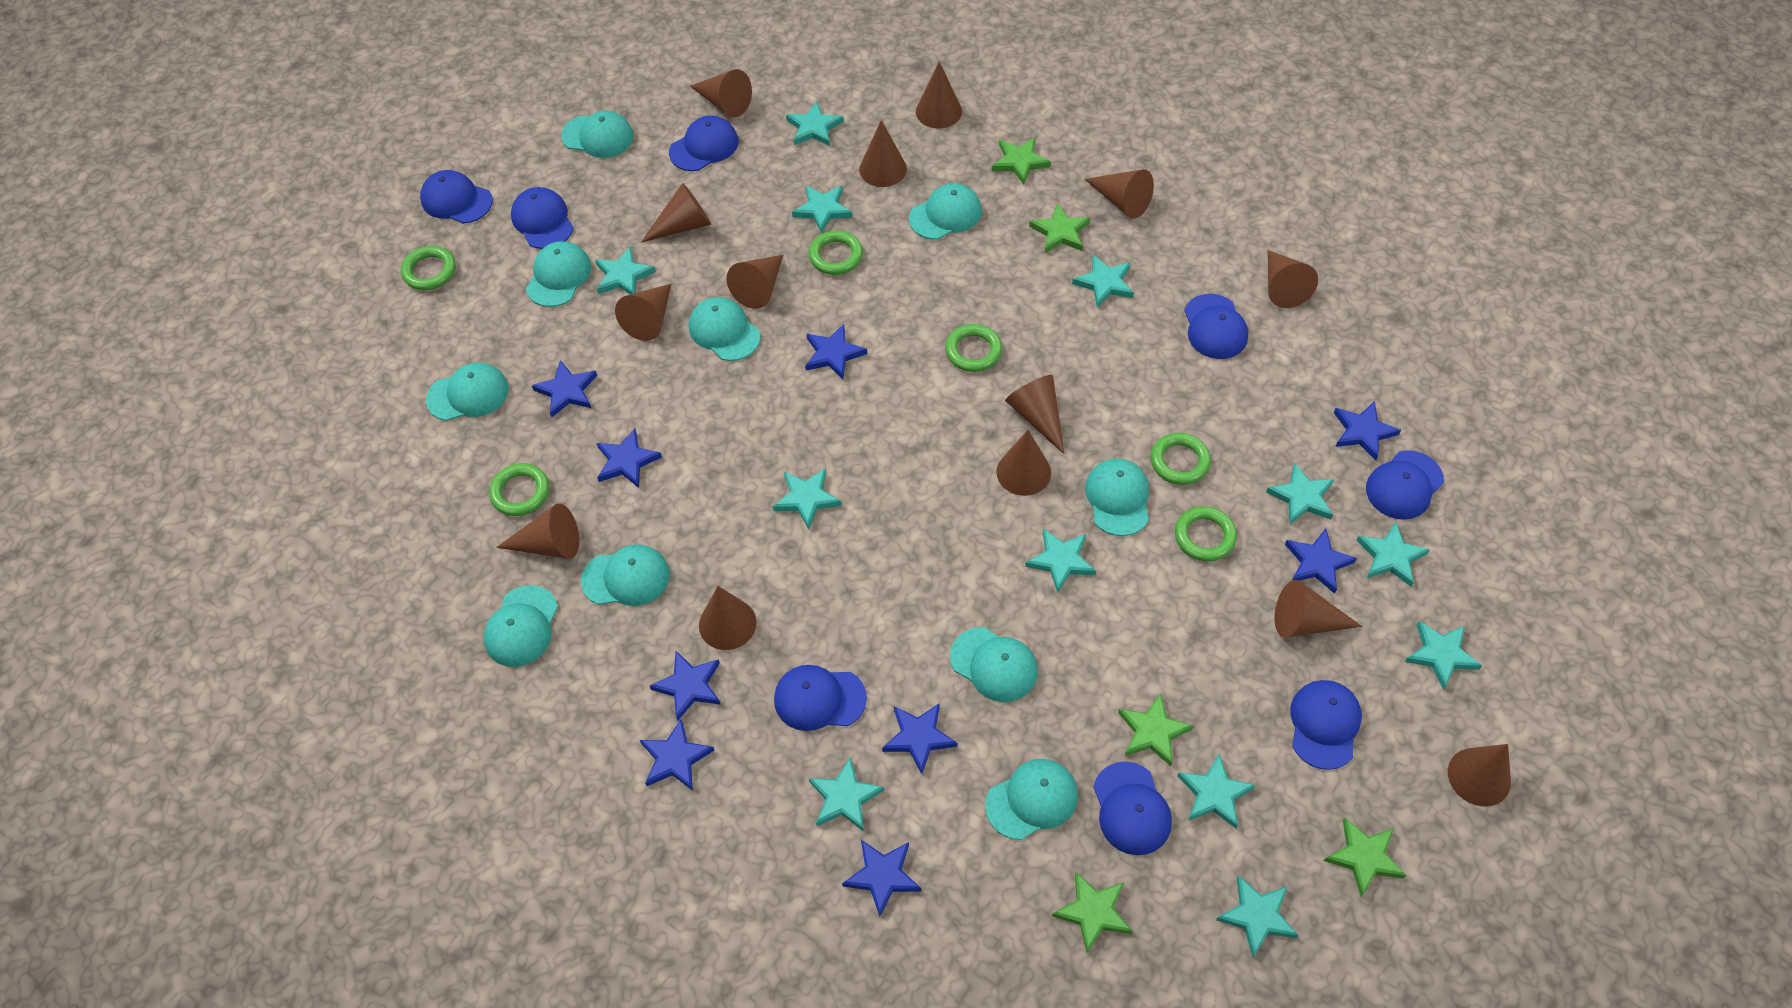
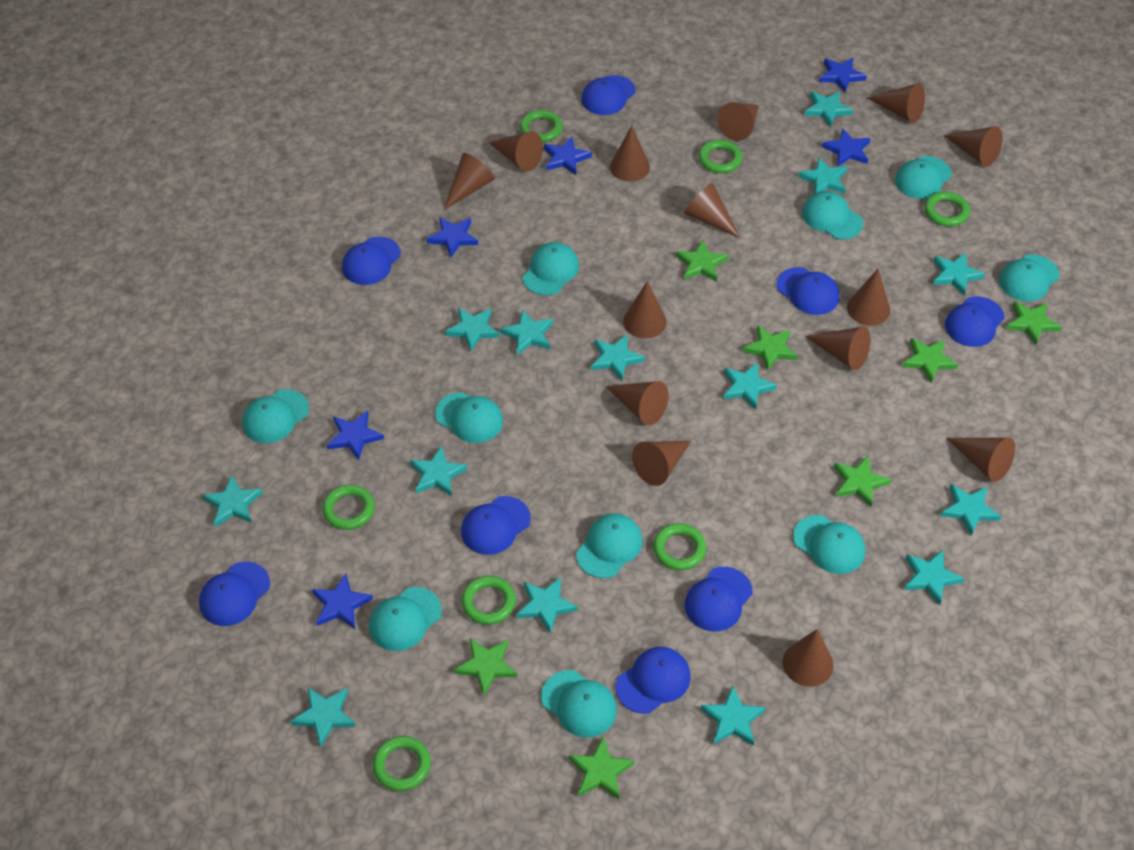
blue star: [532,360,597,417] [597,429,662,488] [640,719,714,791] [650,651,721,721] [805,324,867,379] [842,840,921,917] [882,703,957,774] [1285,529,1357,594] [1334,401,1401,460] = 9 -> [312,574,373,629] [327,411,384,460] [427,217,478,257] [544,137,592,175] [819,58,867,92] [822,128,871,167] = 6
green ring: [401,246,456,290] [489,463,549,516] [808,230,863,275] [945,324,1002,372] [1151,433,1211,485] [1175,506,1237,561] = 6 -> [322,484,375,530] [372,736,431,791] [461,576,516,625] [520,110,563,142] [653,523,706,570] [698,140,742,173] [924,191,970,226] = 7
green star: [992,138,1051,185] [1029,203,1090,253] [1052,872,1132,953] [1118,693,1193,766] [1324,818,1406,897] = 5 -> [454,638,517,696] [569,737,634,799] [676,240,728,282] [743,325,798,371] [834,456,891,507] [902,338,959,383] [1006,301,1062,345] = 7
turquoise star: [595,246,656,295] [773,468,842,529] [786,101,844,146] [792,185,853,234] [809,758,884,832] [1025,529,1096,593] [1072,255,1134,308] [1177,754,1256,829] [1216,875,1299,957] [1266,463,1334,525] [1356,522,1430,587] [1405,621,1482,690] = 12 -> [203,475,263,527] [290,688,356,747] [410,446,468,496] [445,308,499,351] [500,309,553,355] [517,577,578,633] [591,335,645,380] [700,686,766,746] [723,362,777,410] [798,158,847,194] [804,91,853,127] [904,550,965,605] [933,253,985,295] [940,484,1001,536] = 14

